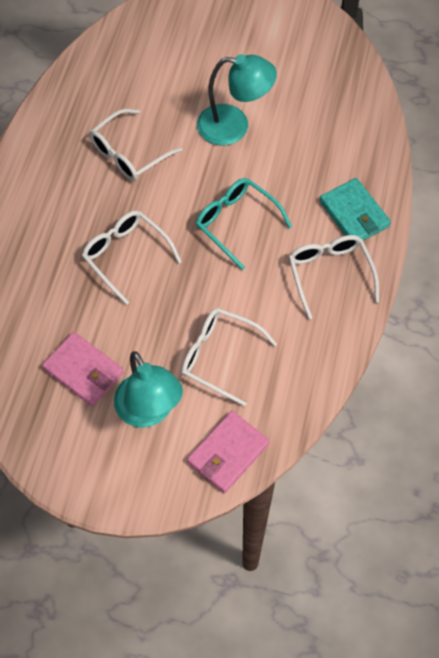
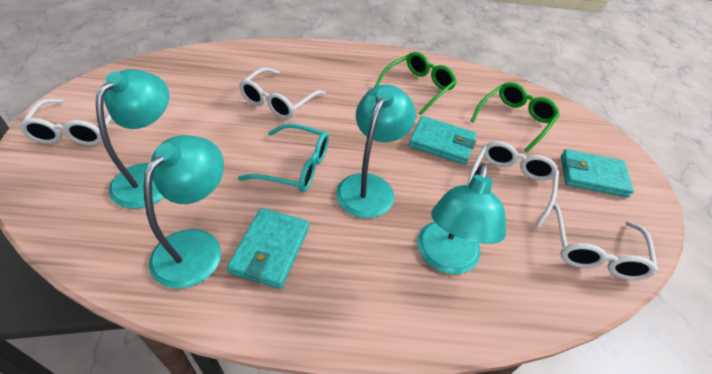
green glasses: none = 0 -> [374,52,457,115] [470,82,560,152] = 2
pink wallet: [42,332,124,407] [187,411,270,493] = 2 -> none = 0
turquoise lamp: [114,351,183,428] [197,54,277,145] = 2 -> [96,69,169,209] [144,135,224,288] [336,85,416,218] [417,163,506,274] = 4
turquoise wallet: [319,178,391,241] = 1 -> [227,208,309,289] [409,116,477,165] [561,149,634,198] = 3

